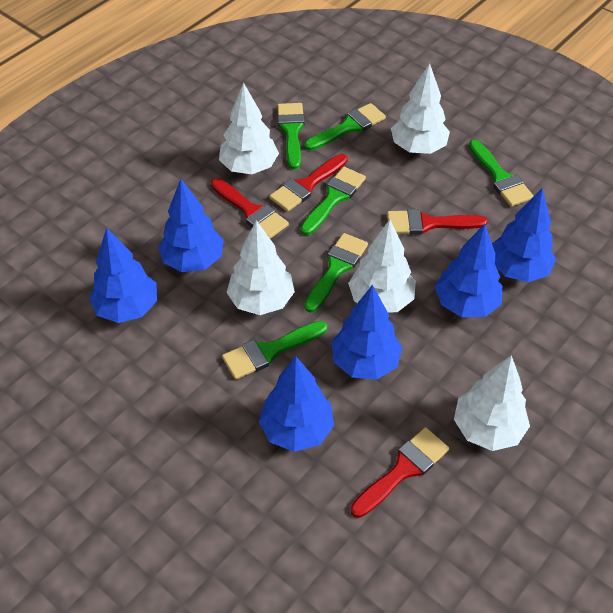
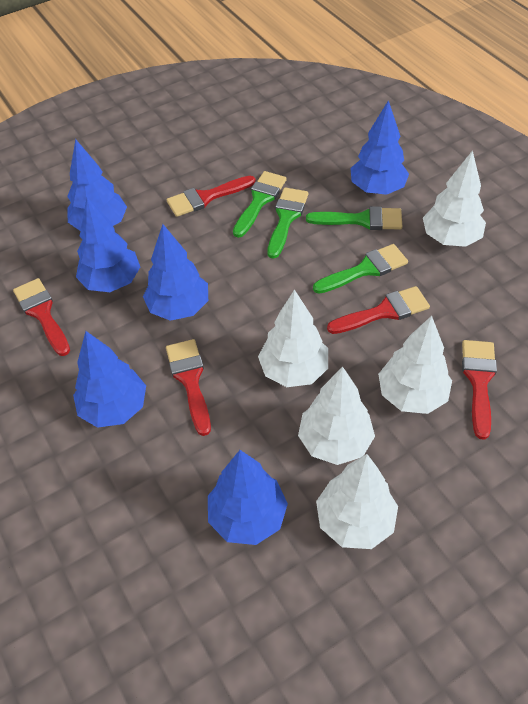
green brush: [222,321,327,380] [277,103,305,169] [301,167,366,235] [305,103,386,151] [305,233,368,313] [469,140,534,207] = 6 -> [233,171,287,238] [267,187,308,259] [306,206,403,230] [313,244,408,294] = 4
red brush: [211,178,289,239] [269,154,348,212] [351,427,449,518] [387,209,488,235] = 4 -> [13,278,70,356] [166,339,211,436] [167,176,256,217] [327,286,430,334] [462,340,497,440] = 5

